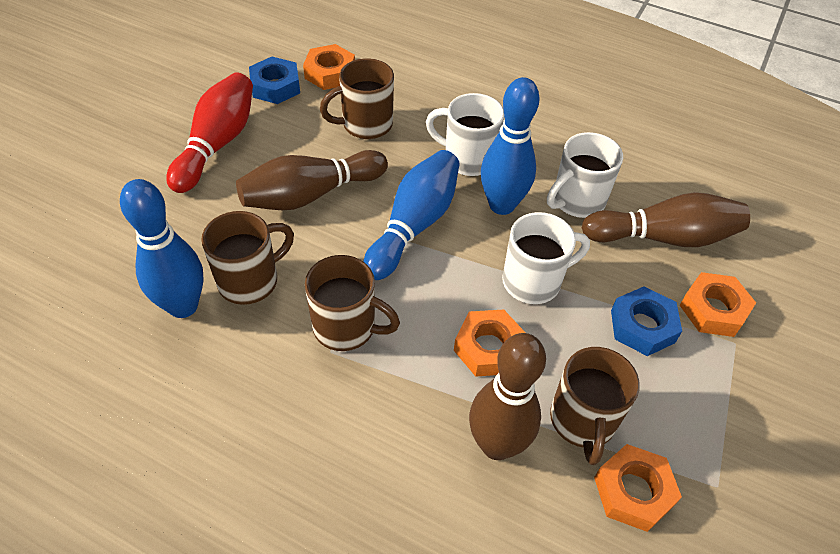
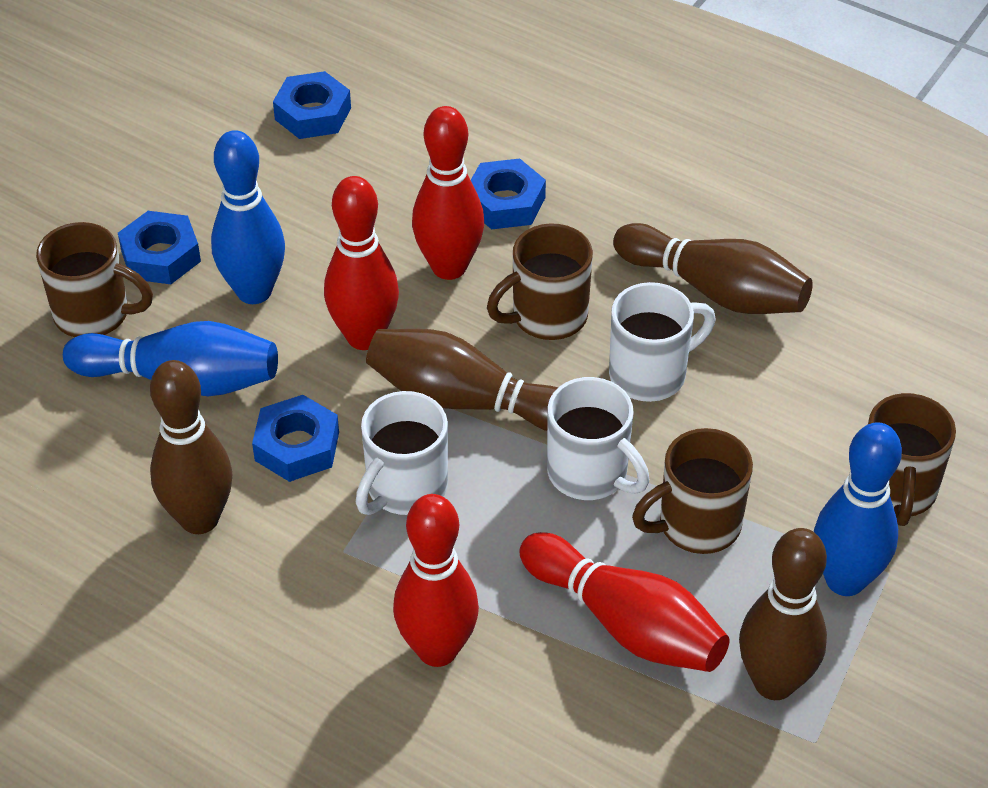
blue nut: [249,57,300,104] [611,286,682,356] = 2 -> [118,211,201,284] [252,395,339,482] [273,71,351,139] [471,159,546,229] = 4
brown bowling pin: [236,150,388,210] [469,333,546,460] [582,192,750,247] = 3 -> [150,360,232,534] [366,329,558,431] [613,223,813,314] [739,528,827,700] = 4
orange nut: [303,44,355,90] [454,310,525,377] [594,444,682,532] [680,272,756,337] = 4 -> none = 0
red bowling pin: [166,72,253,193] = 1 -> [324,176,399,350] [393,494,479,667] [412,106,484,280] [519,532,729,672] = 4

